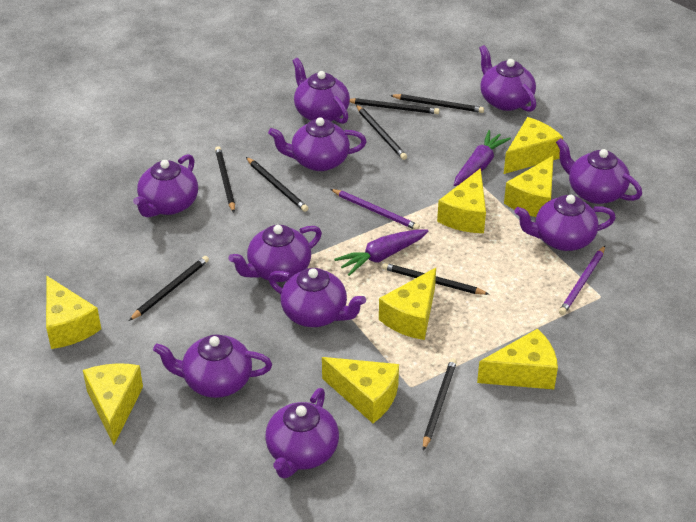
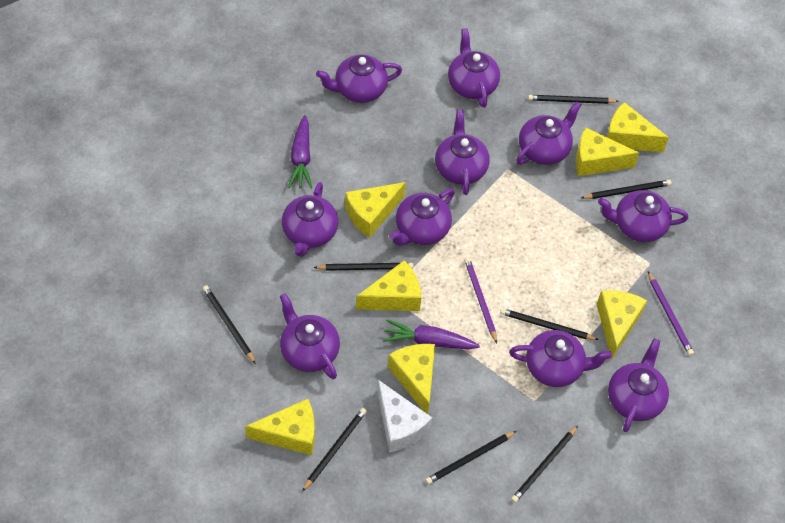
white cheese: none = 0 -> [377,380,432,452] = 1
yellow cheese: [46,276,101,349] [83,363,143,445] [322,357,399,423] [379,268,436,340] [437,168,486,233] [477,328,558,389] [504,117,563,174] [504,156,553,217] = 8 -> [245,399,315,455] [345,182,406,238] [356,260,421,311] [388,344,435,414] [576,127,639,176] [597,290,647,360] [607,102,669,152] = 7

